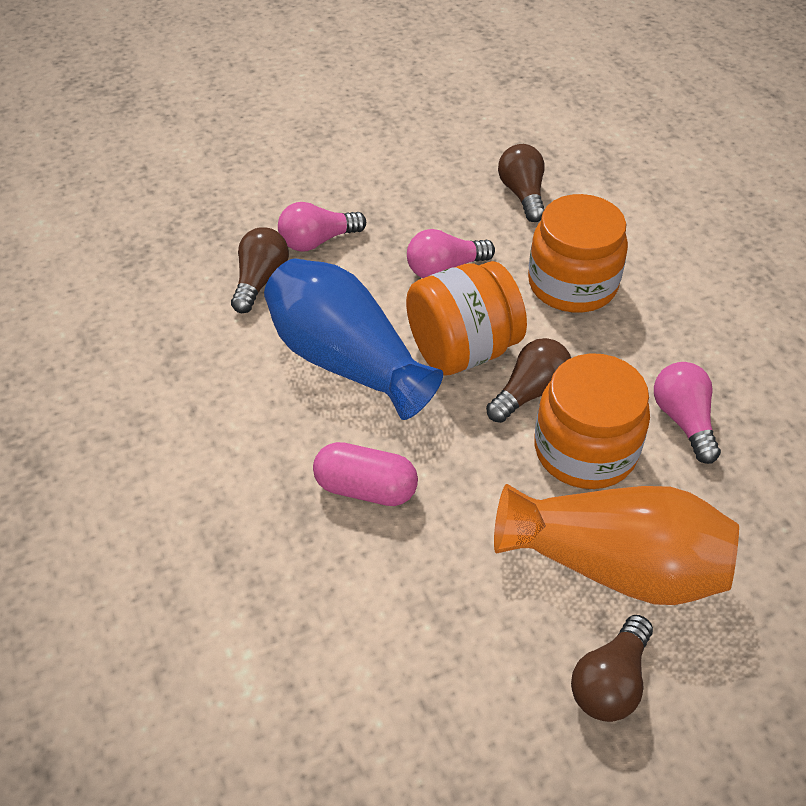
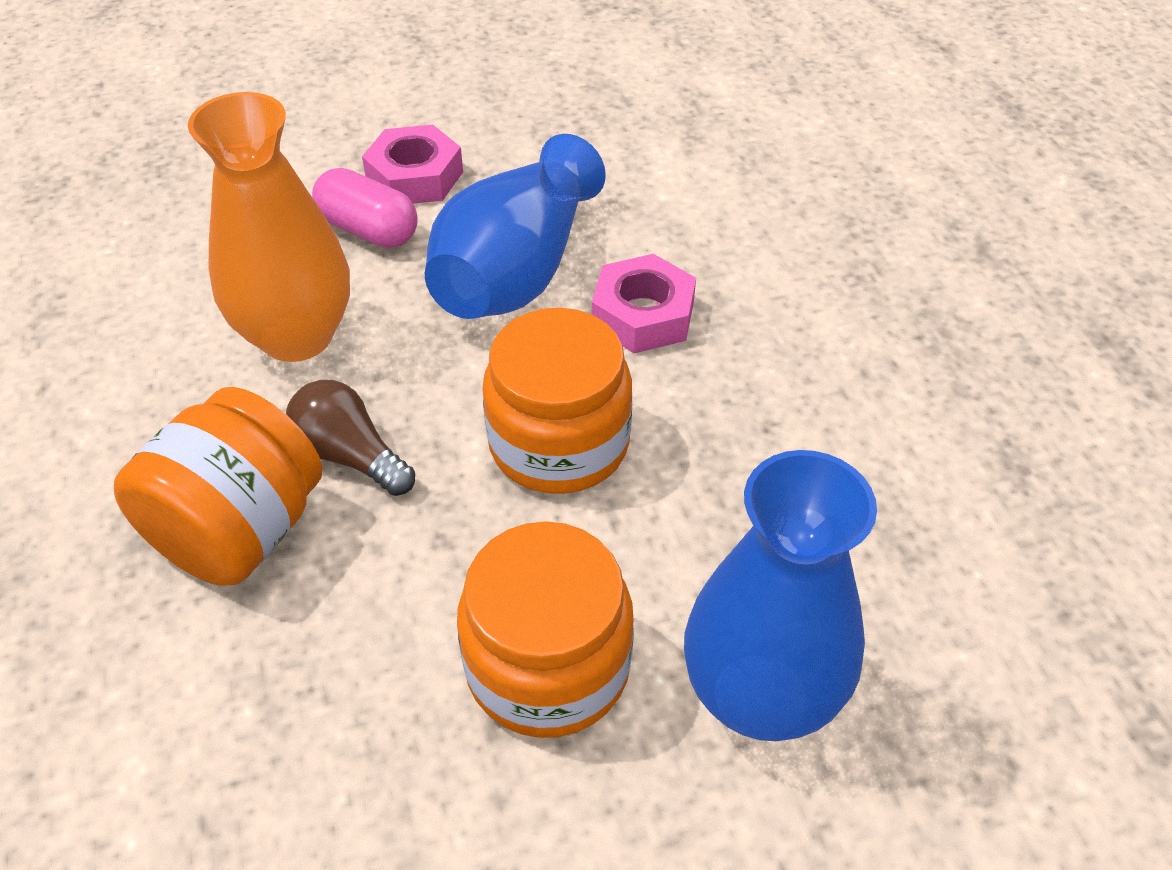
blue vase: [264,258,443,420] = 1 -> [425,134,606,319] [684,450,877,741] = 2
brown light bulb: [231,227,289,313] [486,338,571,423] [498,144,545,222] [571,615,653,722] = 4 -> [286,380,415,496] = 1
pink light bulb: [278,202,366,252] [407,229,495,278] [654,362,721,464] = 3 -> none = 0
pink nut: none = 0 -> [362,125,463,204] [592,254,696,353] = 2

